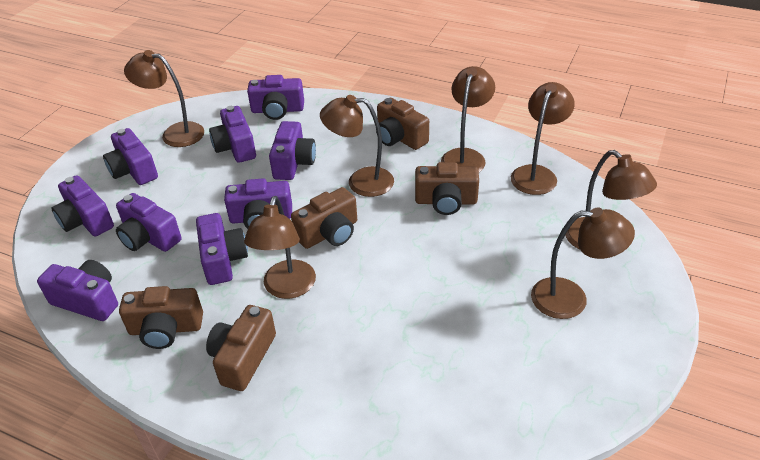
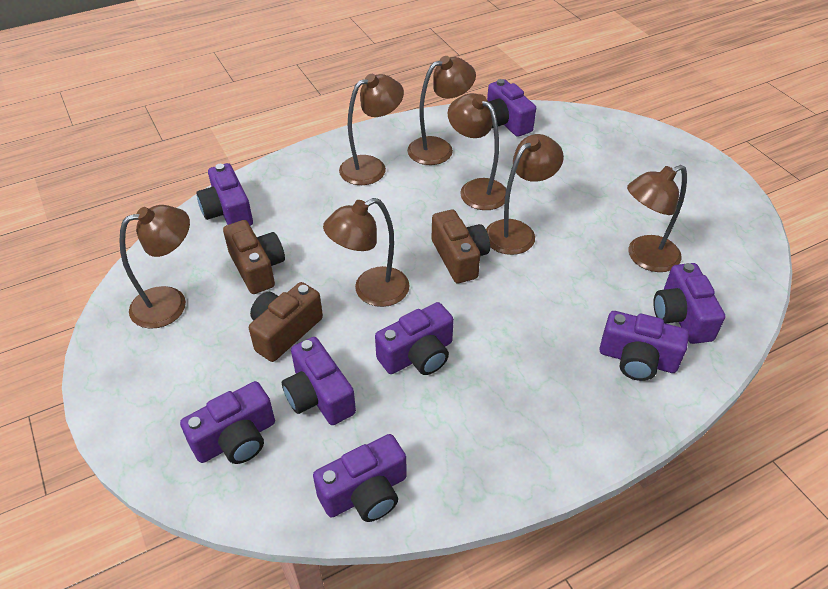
brown camera: [119,286,203,349] [206,305,276,391] [291,187,357,249] [376,98,429,150] [415,162,479,215] = 5 -> [223,220,285,294] [249,282,323,362] [432,210,490,283] = 3
purple camera: [37,260,118,321] [52,175,114,237] [103,128,158,185] [116,193,181,252] [196,213,248,285] [209,106,256,163] [224,178,292,229] [247,75,304,120] [269,121,316,180] = 9 -> [180,381,275,464] [196,163,253,226] [282,337,356,425] [313,434,407,522] [375,302,454,375] [487,79,536,137] [599,311,689,381] [653,263,725,344] = 8

